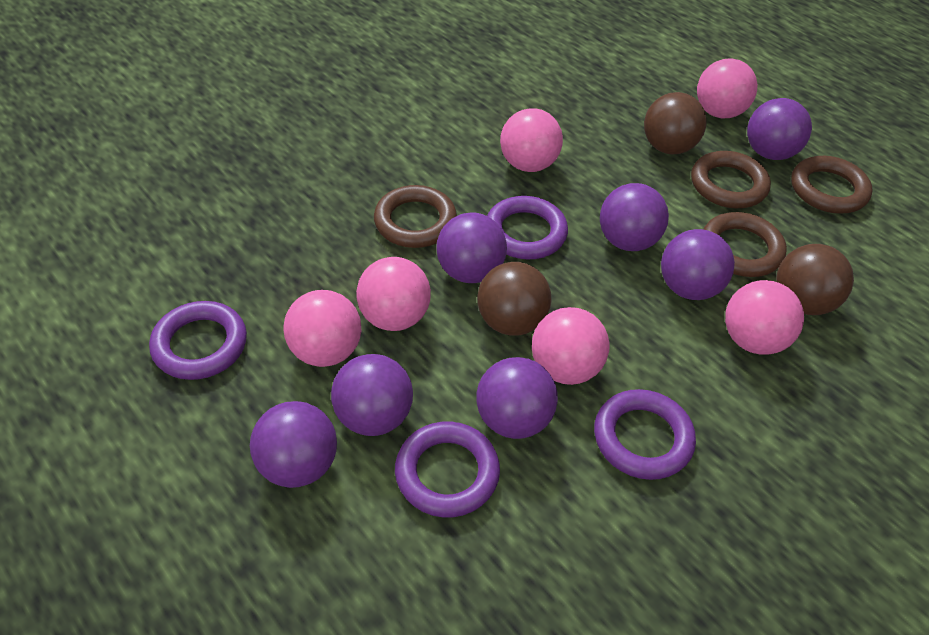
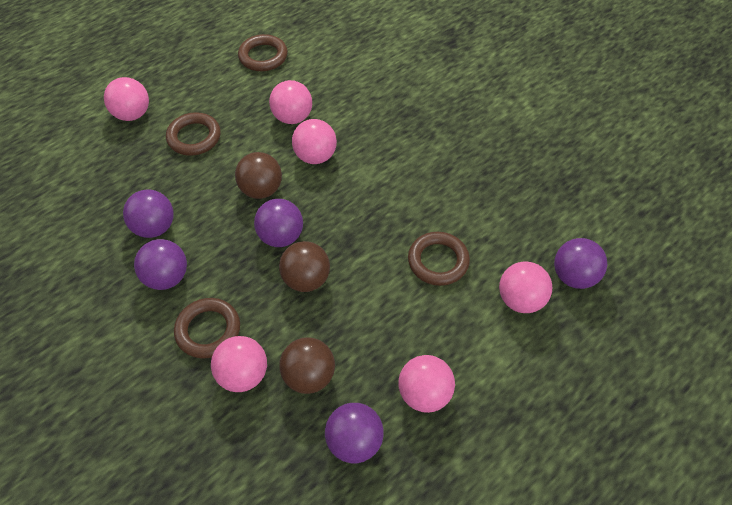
purple ball: [250,401,337,488] [331,354,413,436] [436,212,507,283] [476,357,558,439] [600,183,669,251] [661,229,735,300] [747,98,812,160] = 7 -> [123,189,174,238] [134,239,187,290] [254,199,303,247] [325,403,384,463] [554,238,607,289] = 5
purple ring: [149,301,247,380] [395,422,500,518] [487,196,568,259] [594,389,696,480] = 4 -> none = 0

